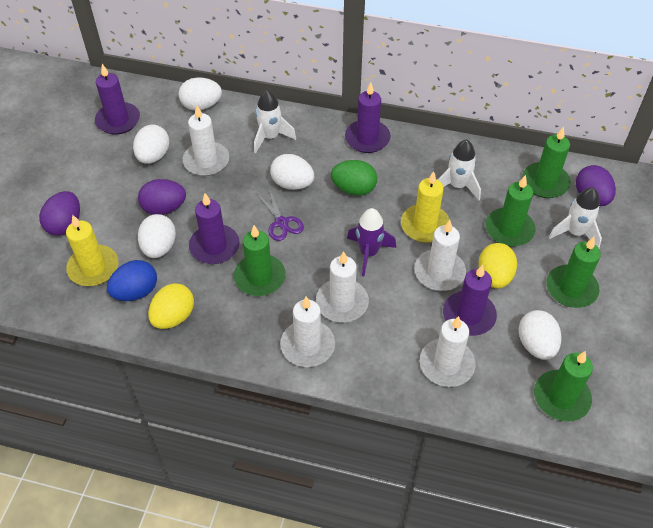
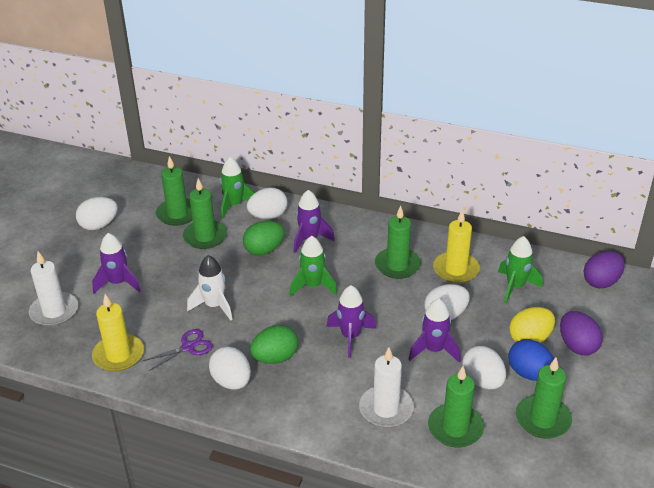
green egg: [331,160,377,196] = 1 -> [243,221,285,255] [250,325,298,364] = 2
green rocket: none = 0 -> [220,157,255,219] [289,236,337,297] [498,236,543,304] = 3
purple candle: [95,64,140,135] [189,193,239,264] [345,82,391,153] [443,264,497,336] = 4 -> none = 0
purple egg: [39,191,80,236] [138,179,186,215] [576,165,616,206] = 3 -> [560,311,603,355] [583,251,625,288] = 2
purple rocket: [347,208,396,276] = 1 -> [92,233,141,293] [294,190,335,253] [327,285,376,358] [409,299,461,363] = 4
white candle: [183,106,229,176] [280,296,335,367] [316,251,369,322] [414,220,466,291] [420,316,476,387] = 5 -> [29,251,78,326] [359,347,414,428] = 2
white rocket: [254,90,296,153] [437,139,481,200] [549,188,602,248] = 3 -> [187,255,232,320] = 1
yellow egg: [148,283,194,329] [478,243,517,289] = 2 -> [509,307,555,343] = 1

